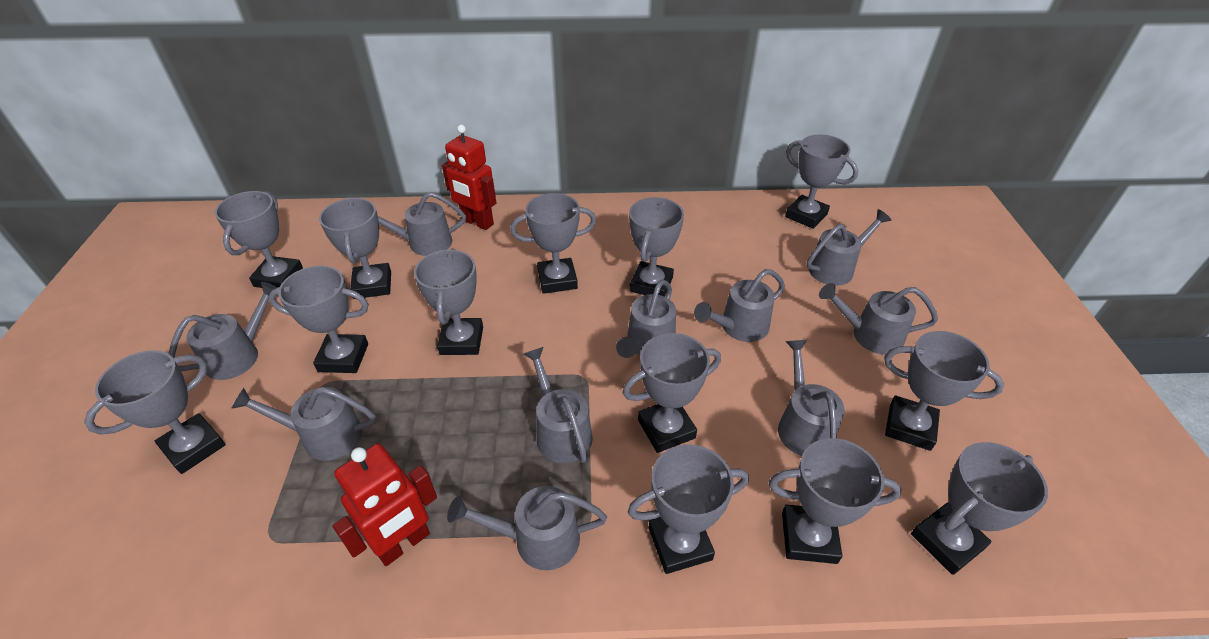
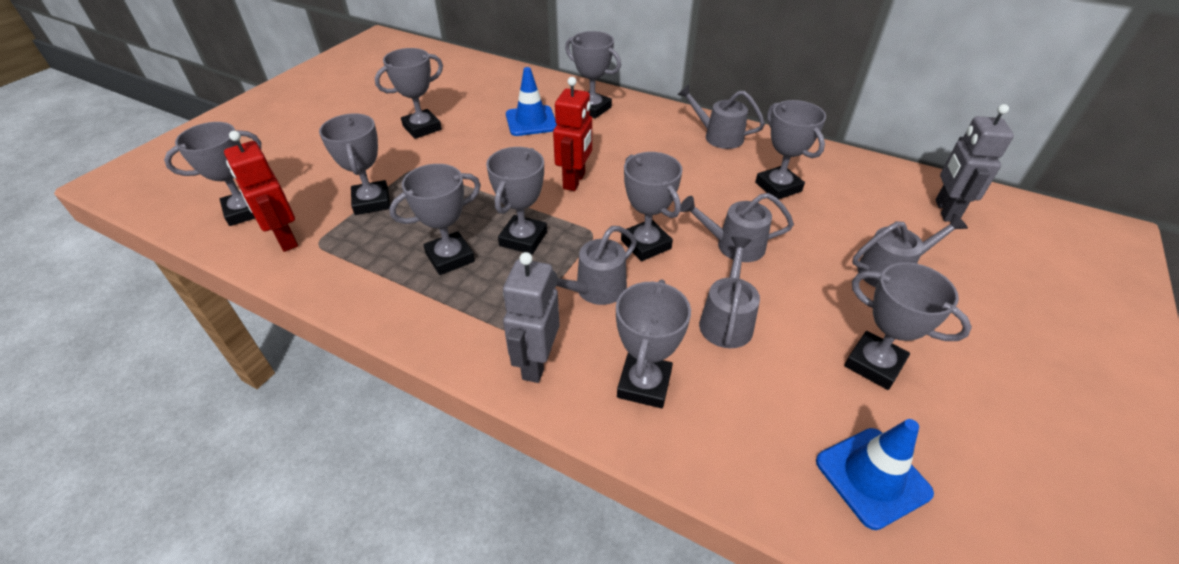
blue traffic cone: none = 0 -> [506,67,557,136] [816,419,934,530] = 2
grey robot: none = 0 -> [503,252,560,383] [936,104,1014,222] = 2
grey trophy: [84,350,226,474] [215,191,303,288] [268,265,368,373] [319,198,391,299] [414,248,483,355] [510,193,596,294] [622,333,721,453] [628,444,749,574] [629,197,684,297] [769,438,902,564] [785,134,858,229] [884,331,1004,451] [911,442,1048,575] = 13 -> [164,122,261,226] [319,113,390,215] [375,48,443,139] [389,164,481,275] [486,147,547,254] [565,31,621,119] [616,279,691,408] [621,152,682,261] [755,100,826,199] [844,262,972,390] = 10
grey watering can: [168,282,278,380] [231,387,376,461] [378,192,466,256] [447,486,607,570] [524,347,593,463] [616,280,676,358] [694,269,785,342] [778,340,844,456] [806,209,891,286] [819,283,938,355] = 10 -> [553,226,637,305] [677,84,765,149] [680,193,794,262] [699,237,760,348] [852,213,968,287] = 5

